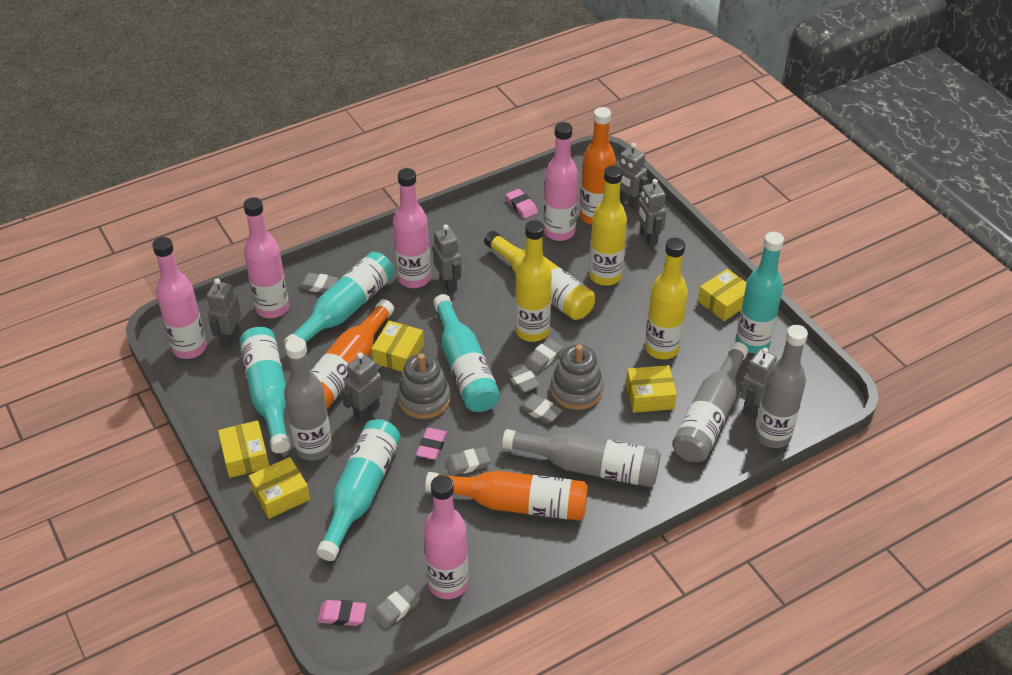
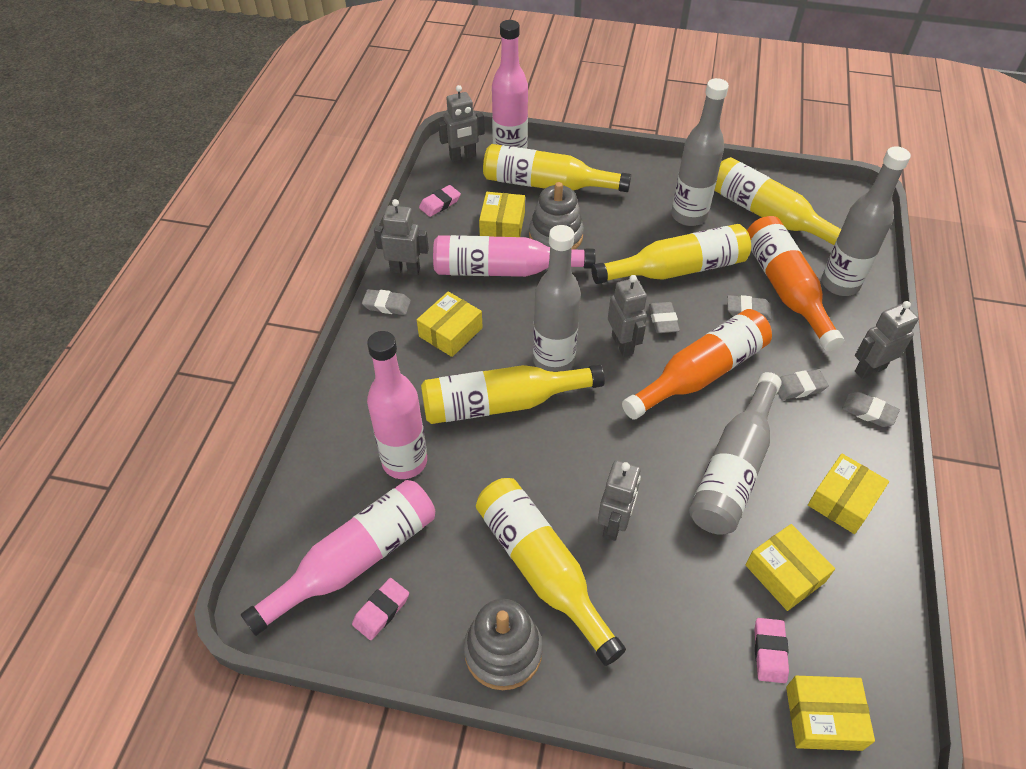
grey eraser: [299,273,339,293] [372,585,420,629] [446,447,491,476] [505,363,540,393] [519,394,563,423] [524,338,563,373] = 6 -> [362,289,411,315] [649,302,680,333] [727,295,772,320] [778,369,829,400] [842,392,900,427] = 5
grey robot: [207,279,241,347] [342,352,383,421] [433,224,462,292] [615,143,648,208] [637,179,666,246] [740,348,777,417] = 6 -> [374,199,429,275] [438,85,485,162] [598,460,641,541] [608,275,647,357] [855,301,919,379] = 5
orange bottle: [311,299,394,409] [425,471,588,521] [580,107,616,225] = 3 -> [622,309,772,420] [747,216,844,352] = 2
pink bottle: [152,237,207,359] [243,197,289,318] [393,168,431,288] [423,475,468,599] [543,122,578,241] = 5 -> [241,480,435,636] [367,331,427,479] [433,235,596,277] [492,20,528,149] = 4
turquoise bottle: [239,327,290,453] [284,252,394,344] [317,419,401,561] [433,294,500,412] [736,232,784,353] = 5 -> none = 0
yellow bottle: [484,231,595,320] [515,220,552,342] [589,166,627,286] [645,238,688,359] = 4 -> [421,365,605,424] [476,478,626,666] [483,144,631,192] [591,224,751,284] [714,157,841,245] = 5

